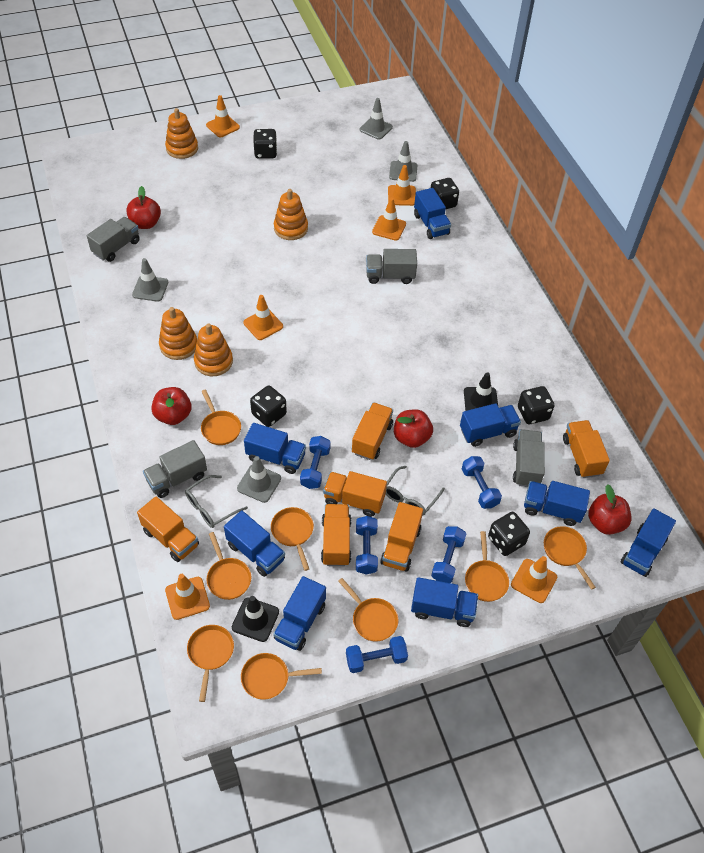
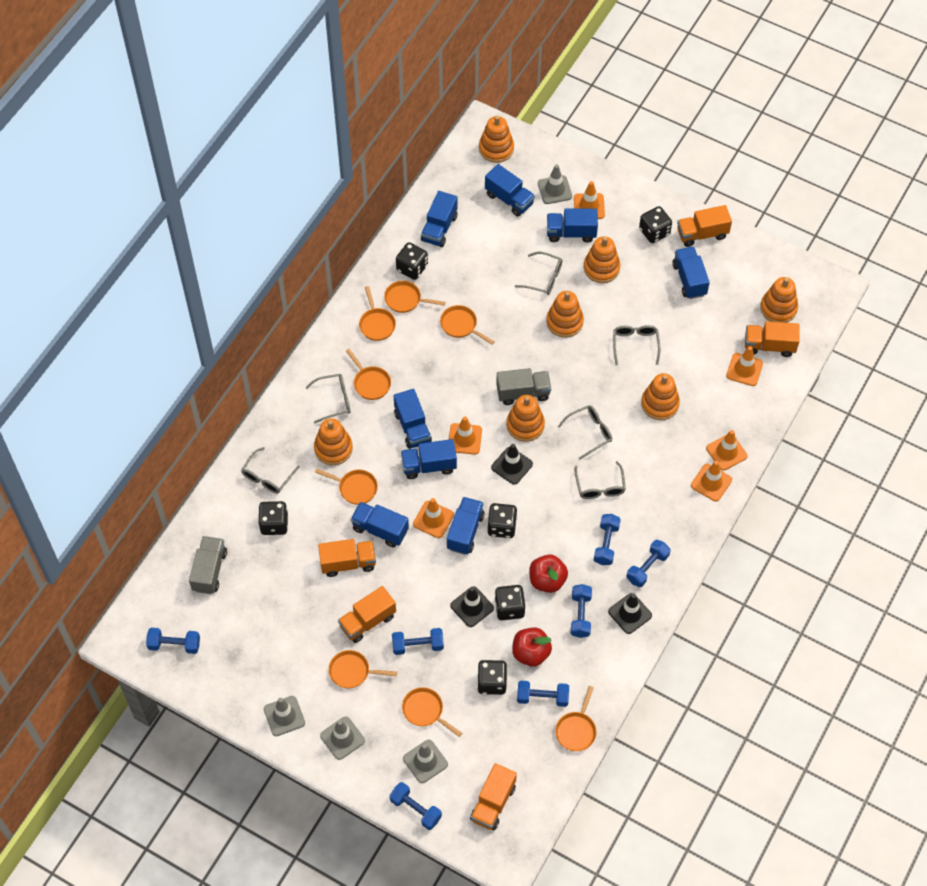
black dice: [250,385,287,427] [254,129,277,159] [431,178,459,209] [488,512,530,556] [518,386,555,424] = 5 -> [258,501,288,535] [396,242,428,280] [477,660,507,695] [487,503,517,538] [495,585,525,620] [639,206,672,243] = 6
black traffic cone: [232,596,279,642] [464,372,498,411] = 2 -> [450,586,494,627] [491,444,533,485] [608,593,652,634] = 3
blue dumbbell: [300,436,331,489] [346,636,408,673] [356,516,378,574] [431,526,466,583] [462,456,502,509] = 5 -> [146,628,200,654] [389,782,442,830] [392,628,444,655] [517,681,569,707] [571,584,592,638] [594,514,621,565] [626,539,671,587] = 7
grey glasses: [185,475,248,528] [386,466,445,516] = 2 -> [241,447,300,494] [306,374,351,423] [515,252,563,295] [558,405,612,460] [575,461,626,499] [613,325,660,365] = 6
grey truck: [87,217,140,262] [143,440,207,498] [366,249,417,284] [513,429,545,487] = 4 -> [189,536,227,594] [496,368,551,405] = 2
orange stacking toy: [159,307,197,360] [165,108,198,159] [194,323,233,376] [274,189,308,240] = 4 -> [314,418,353,465] [479,116,514,163] [506,395,545,442] [546,291,584,338] [583,236,620,283] [641,373,680,420] [760,277,798,323] = 7
orange truck: [137,496,199,562] [321,504,351,566] [323,471,387,517] [352,402,393,460] [380,502,423,572] [563,420,610,478] = 6 -> [318,539,376,577] [338,586,396,643] [470,763,517,830] [677,205,732,247] [745,321,800,357] = 5
red apple: [126,186,161,229] [151,387,192,425] [394,410,433,448] [588,484,631,535] = 4 -> [512,628,552,667] [529,554,568,593] = 2

